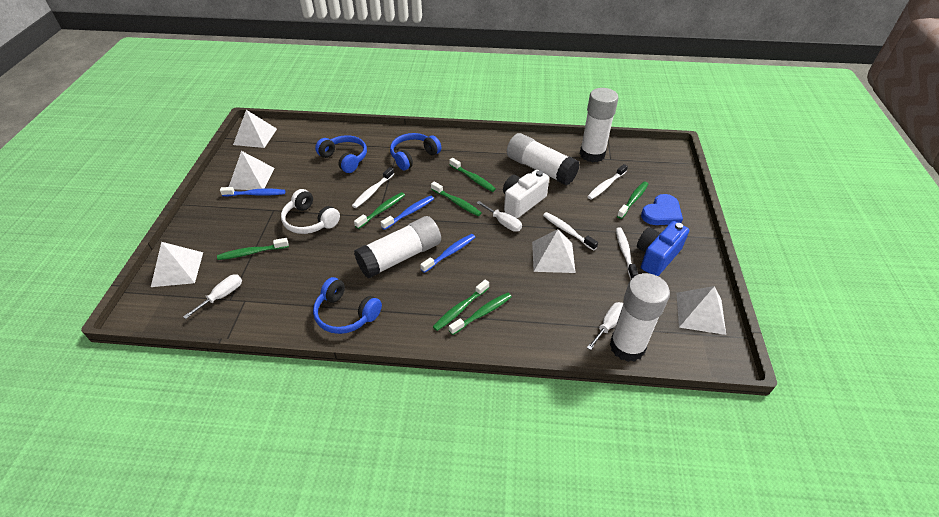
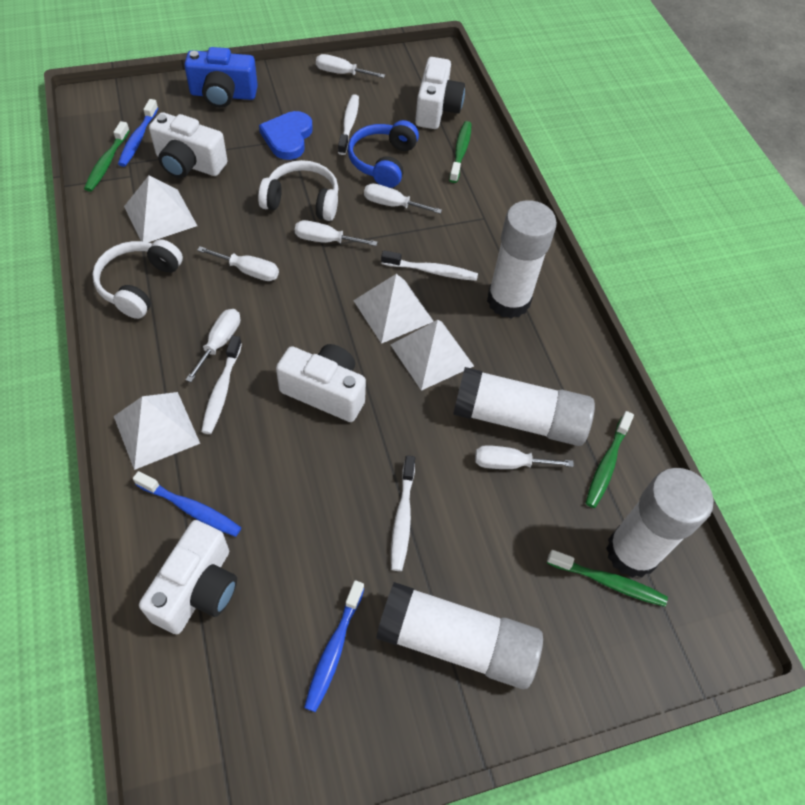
blue headphones: [313,277,382,334] [315,135,367,173] [390,133,441,170] = 3 -> [348,120,419,188] = 1
green toothbrush: [217,238,289,260] [354,192,405,229] [431,181,481,216] [433,280,489,331] [449,158,496,192] [449,293,512,335] [617,181,648,219] = 7 -> [84,121,130,192] [449,121,471,183] [547,550,668,607] [586,411,634,508] = 4
white camera: [503,170,549,218] = 1 -> [139,520,237,634] [149,112,228,178] [276,344,366,422] [415,57,465,129] = 4
white headphones: [281,189,340,234] = 1 -> [92,239,183,319] [258,160,339,221] = 2
white pyramid: [151,242,203,287] [229,151,274,190] [233,110,277,148] [532,229,576,273] [677,286,726,335] = 5 -> [114,392,200,470] [124,175,197,242] [353,274,434,344] [391,320,474,391] = 4
white screwdriver: [183,274,242,319] [476,201,522,232] [587,302,623,350] = 3 -> [186,309,240,382] [197,246,279,281] [295,220,378,246] [316,54,385,78] [364,183,442,214] [475,445,574,469] = 6

